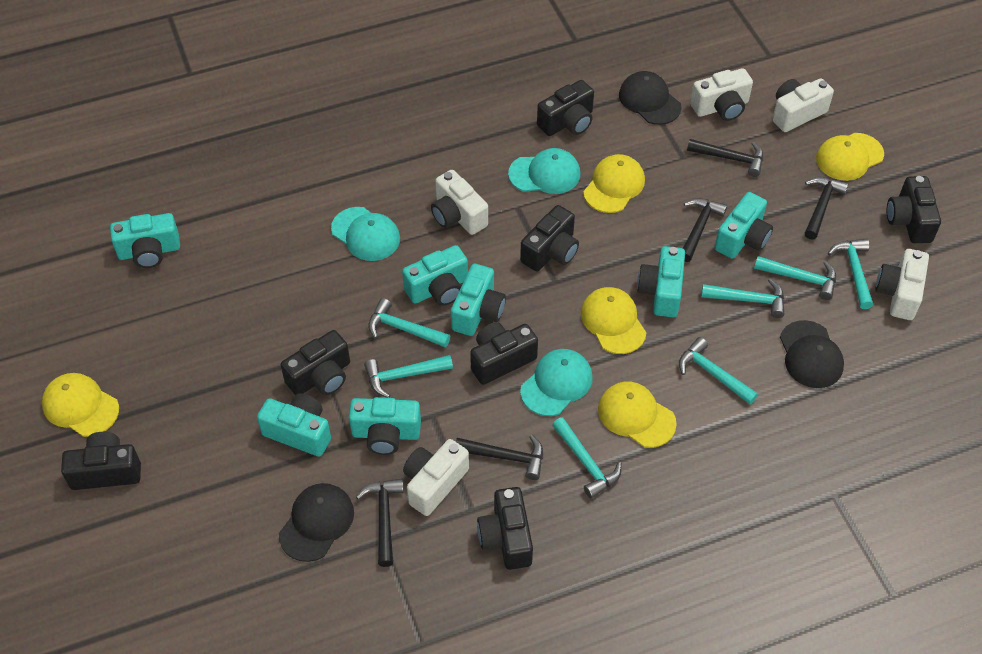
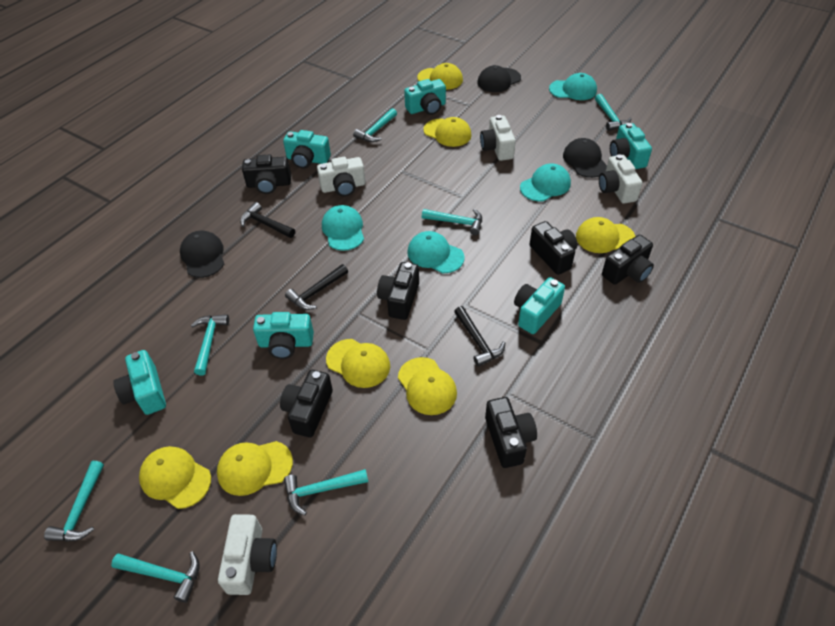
black camera: [61,432,141,490] [281,330,350,395] [470,322,538,385] [477,487,533,570] [520,205,579,271] [537,80,594,136] [887,176,941,243] = 7 -> [242,155,291,194] [280,370,333,437] [377,262,419,320] [485,397,537,468] [530,221,577,275] [602,235,654,285] = 6
black hammer: [356,478,404,567] [456,435,543,480] [683,198,727,262] [687,139,763,177] [805,177,849,240] = 5 -> [240,202,295,238] [285,264,348,310] [454,306,505,367] = 3
turquoise camera: [110,213,180,268] [257,393,331,457] [349,397,421,455] [402,245,468,306] [451,264,506,336] [637,246,685,317] [715,192,773,259] = 7 -> [113,350,166,415] [253,312,314,359] [283,130,331,168] [404,79,446,115] [514,277,565,334] [610,123,652,169] = 6
turquoise cap: [331,207,400,261] [508,148,580,194] [520,349,592,416] = 3 -> [322,205,364,251] [407,231,465,273] [520,164,571,202] [549,73,597,100] = 4
white camera: [403,439,469,516] [431,170,488,235] [690,68,753,121] [772,78,834,132] [875,249,929,320] = 5 -> [218,514,277,595] [317,157,365,197] [480,115,516,161] [599,154,642,204] = 4
yellow cap: [42,373,119,437] [581,287,647,354] [583,154,645,213] [598,382,677,448] [816,133,884,181] = 5 -> [139,446,211,509] [217,441,293,496] [326,339,390,388] [398,357,457,415] [417,63,463,90] [423,117,471,147] [576,217,636,253] = 7

